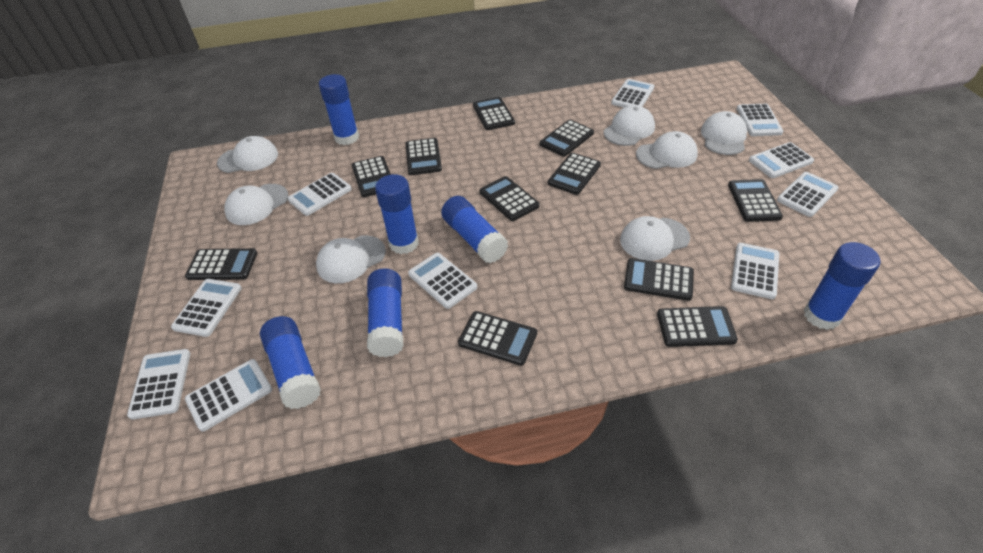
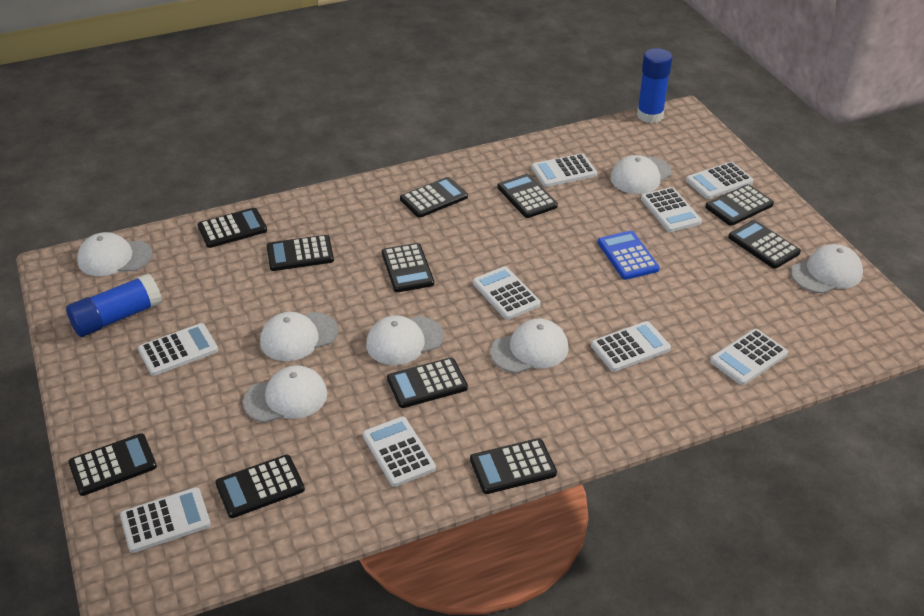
blue calculator: none = 0 -> [598,231,659,280] = 1
blue glue stick: [260,316,321,409] [319,74,359,145] [367,268,403,357] [375,174,418,254] [441,196,508,263] [804,242,880,330] = 6 -> [66,273,162,337] [637,48,672,123] = 2
white calculator: [127,349,190,420] [171,279,242,337] [185,359,272,432] [288,173,352,216] [408,253,477,309] [611,79,654,108] [731,243,779,299] [737,104,784,136] [749,142,814,178] [777,172,839,217] = 10 -> [120,487,211,553] [138,323,218,376] [363,417,436,487] [473,266,541,320] [531,153,597,187] [591,321,671,372] [641,187,702,232] [686,162,754,199] [710,329,788,385] = 9

